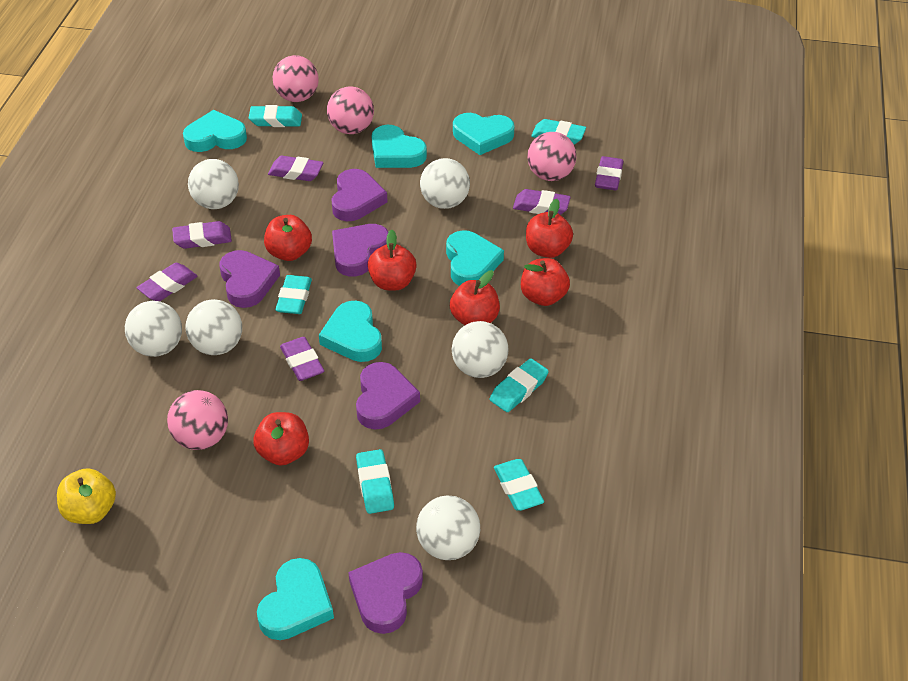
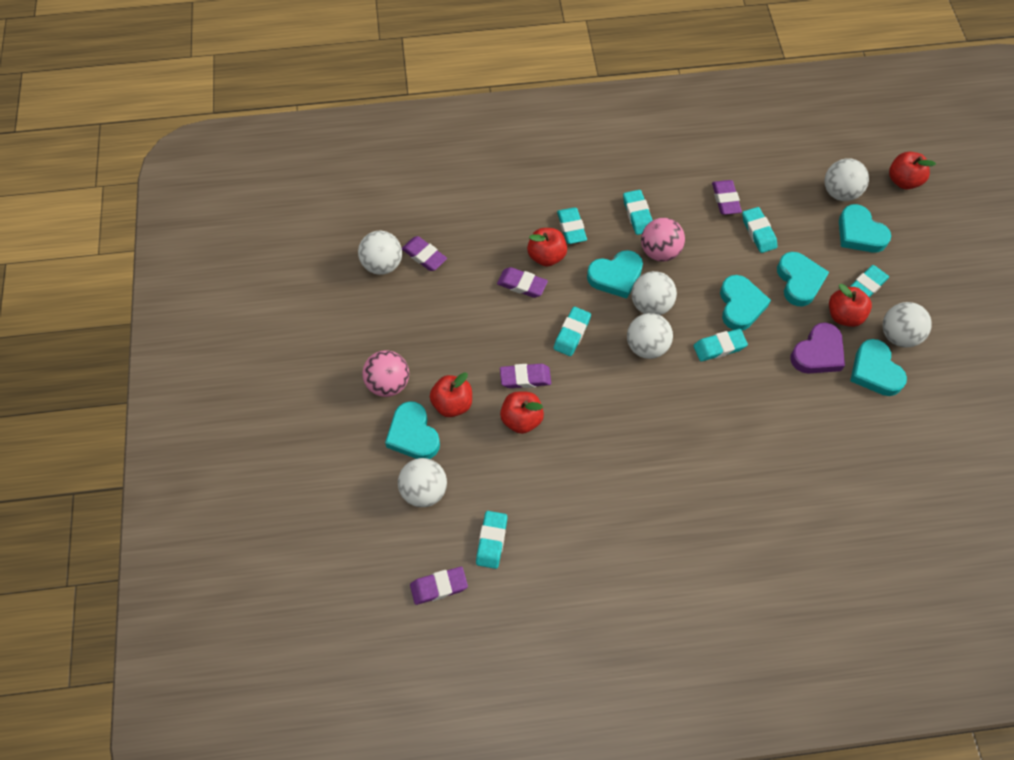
pink ball: [167,390,228,450] [273,55,319,102] [327,87,374,134] [527,132,577,181] = 4 -> [362,350,409,397] [641,218,685,262] = 2
purple eraser: [137,263,198,301] [172,221,232,249] [268,156,323,181] [280,337,324,381] [513,189,571,215] [595,156,623,190] = 6 -> [402,236,447,271] [410,567,468,605] [497,267,548,298] [500,364,551,388] [712,180,742,215] = 5
purple heart: [219,250,280,308] [331,169,388,221] [332,224,388,277] [348,552,423,634] [356,362,420,429] = 5 -> [790,322,845,373] = 1
red apple: [253,412,309,466] [264,215,312,261] [368,230,416,290] [450,270,500,325] [521,258,570,306] [526,199,573,258] = 6 -> [430,372,472,417] [500,392,544,434] [527,228,567,267] [829,284,872,327] [889,152,936,190] = 5
turquoise eraser: [249,105,302,127] [275,275,312,314] [356,449,394,514] [490,358,549,412] [494,459,544,511] [531,119,586,144] = 6 -> [476,511,507,569] [554,307,591,356] [557,207,587,244] [623,190,653,235] [693,329,748,361] [742,207,777,253] [850,265,889,297] = 7
yellow apple: [57,468,116,524] = 1 -> none = 0

